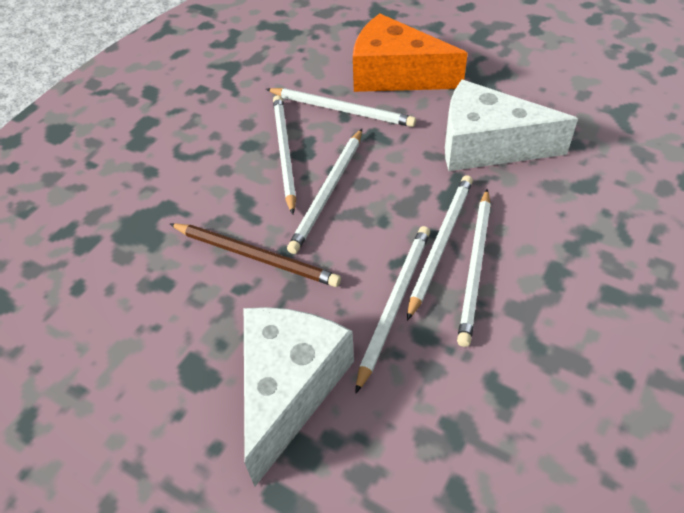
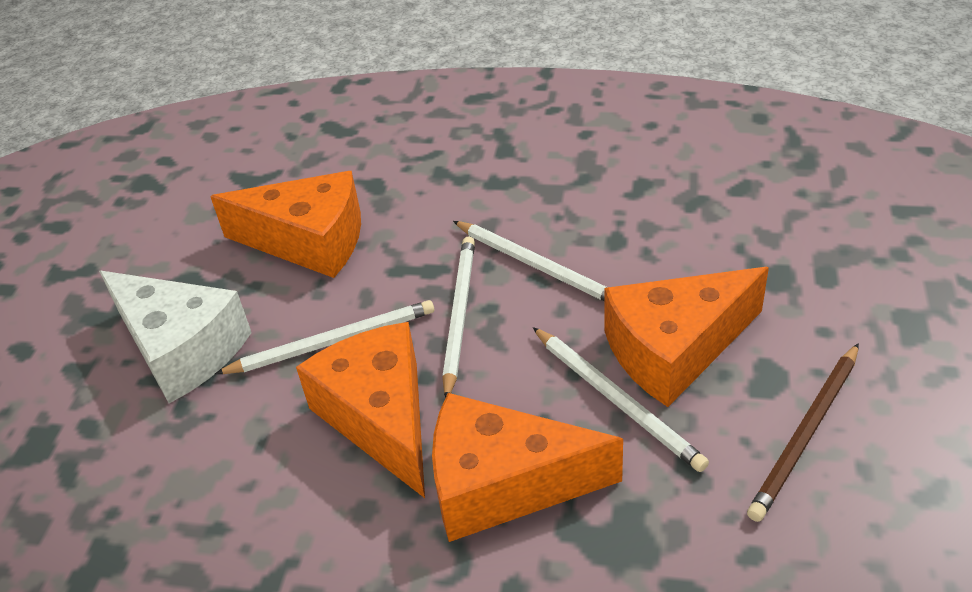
orange cheese: [353,13,468,92] = 1 -> [210,171,361,278] [296,322,425,498] [432,393,623,542] [604,267,769,407] = 4
white cheese: [244,307,354,486] [445,80,578,171] = 2 -> [99,270,252,403] = 1
white pencil: [266,88,416,127] [273,95,296,215] [287,129,362,254] [355,226,430,394] [407,175,473,321] [457,189,491,347] = 6 -> [215,300,434,374] [442,236,475,398] [453,221,608,302] [533,327,709,472] = 4

